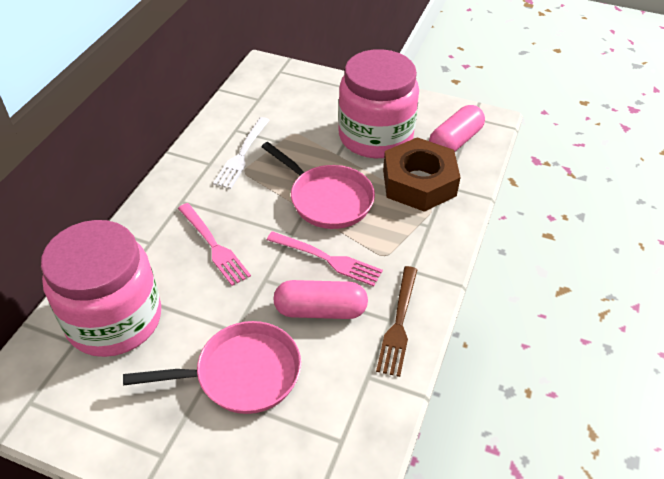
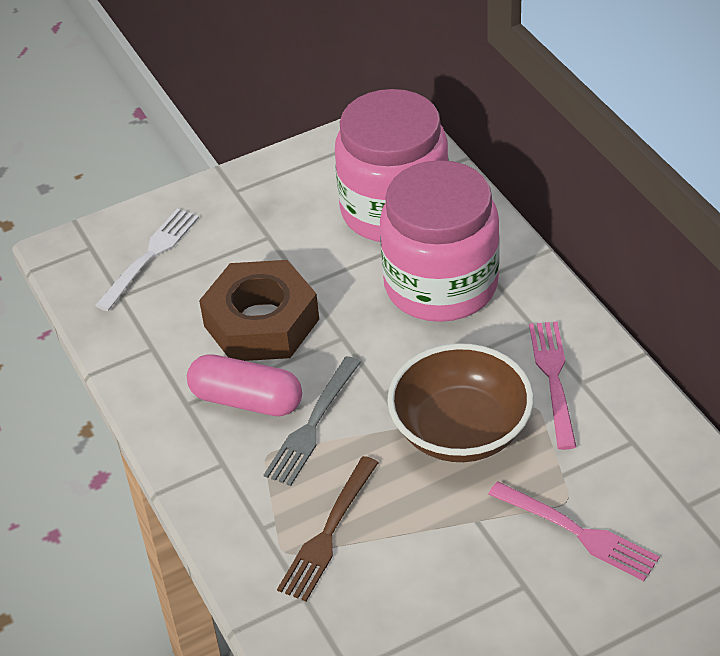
brown bowl: none = 0 -> [387,343,534,462] = 1
grey fork: none = 0 -> [264,356,361,486] = 1
pink capsule: [273,280,368,319] [429,105,485,151] = 2 -> [187,354,302,416] = 1
pink pan: [123,321,301,414] [262,142,375,229] = 2 -> none = 0

